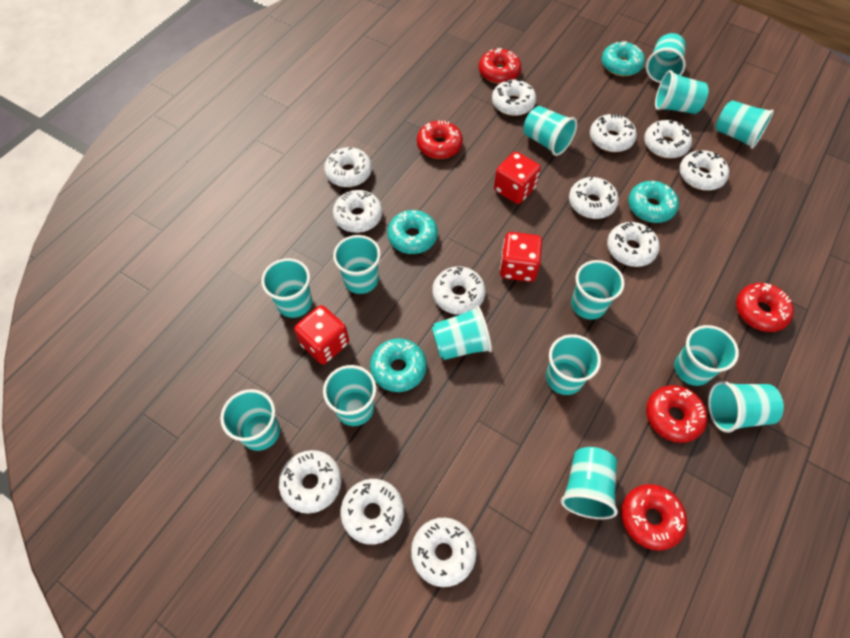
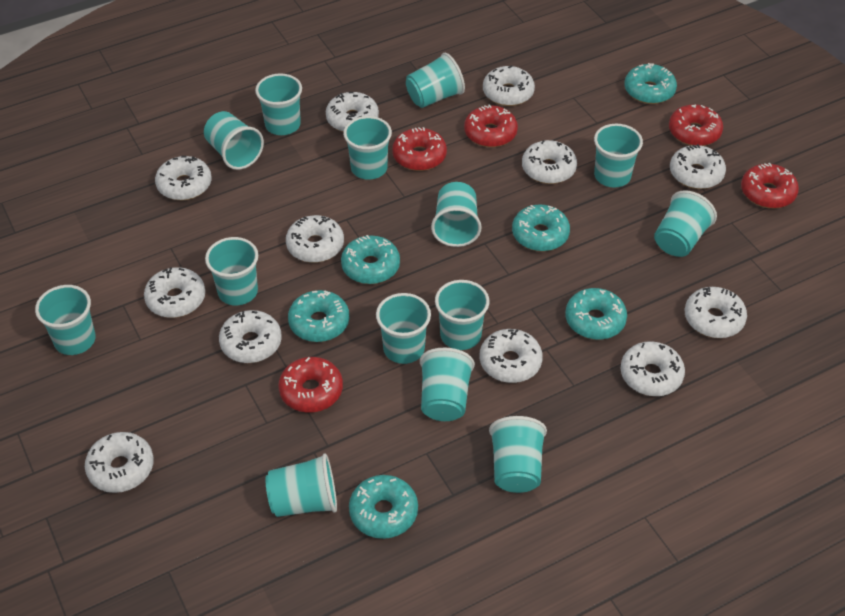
red dice: [294,305,349,364] [494,151,541,204] [500,232,542,282] = 3 -> none = 0
turquoise donut: [370,339,427,392] [387,210,438,254] [602,41,645,76] [628,181,679,223] = 4 -> [288,290,349,342] [341,235,400,284] [349,475,418,539] [512,205,570,251] [565,288,627,340] [624,63,677,104] = 6

